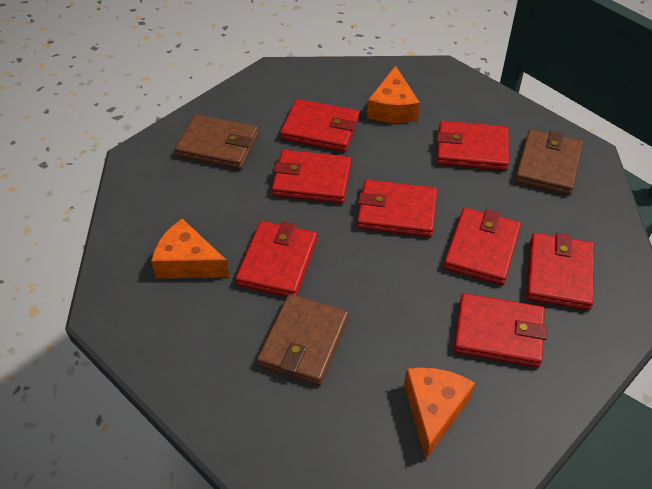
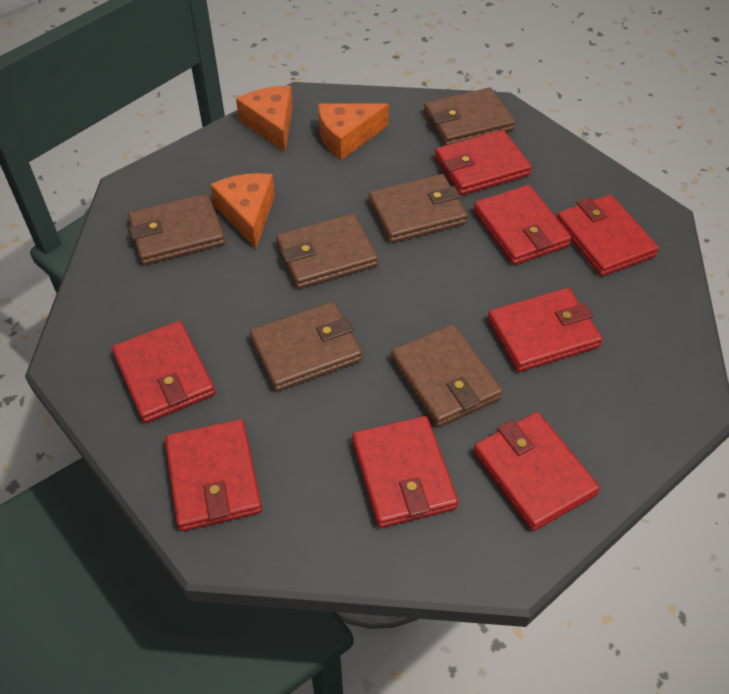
brown wallet: [175,114,258,169] [257,294,349,385] [515,129,583,195] = 3 -> [128,193,225,265] [250,302,362,391] [276,214,378,289] [369,174,468,243] [391,324,503,427] [424,88,515,145] = 6

